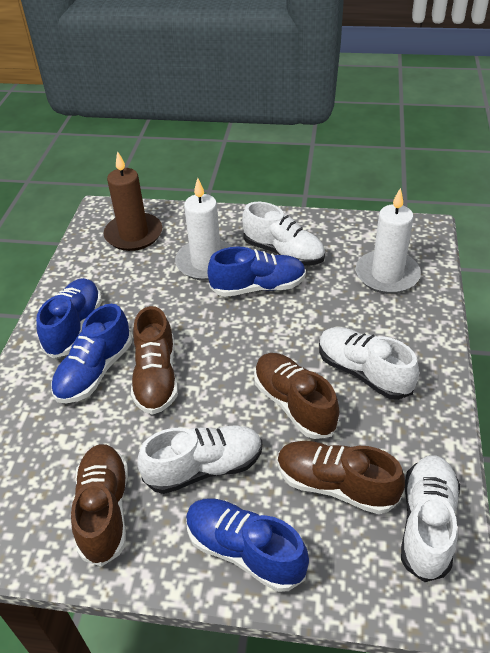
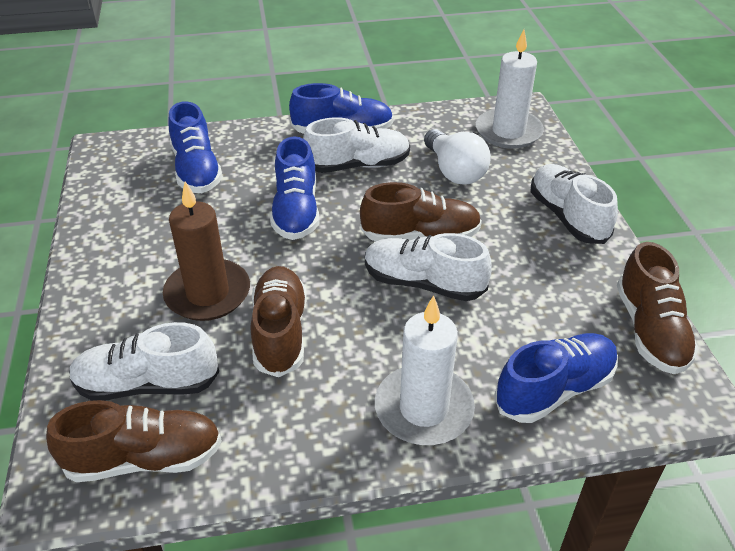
white light bulb: none = 0 -> [424,129,491,185] = 1

